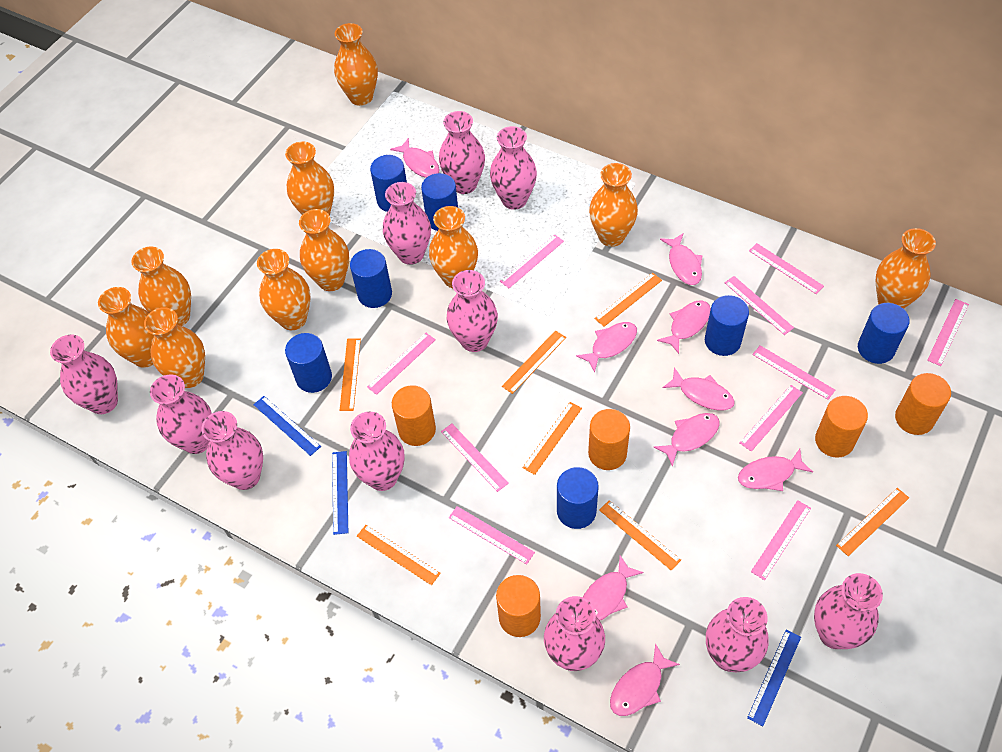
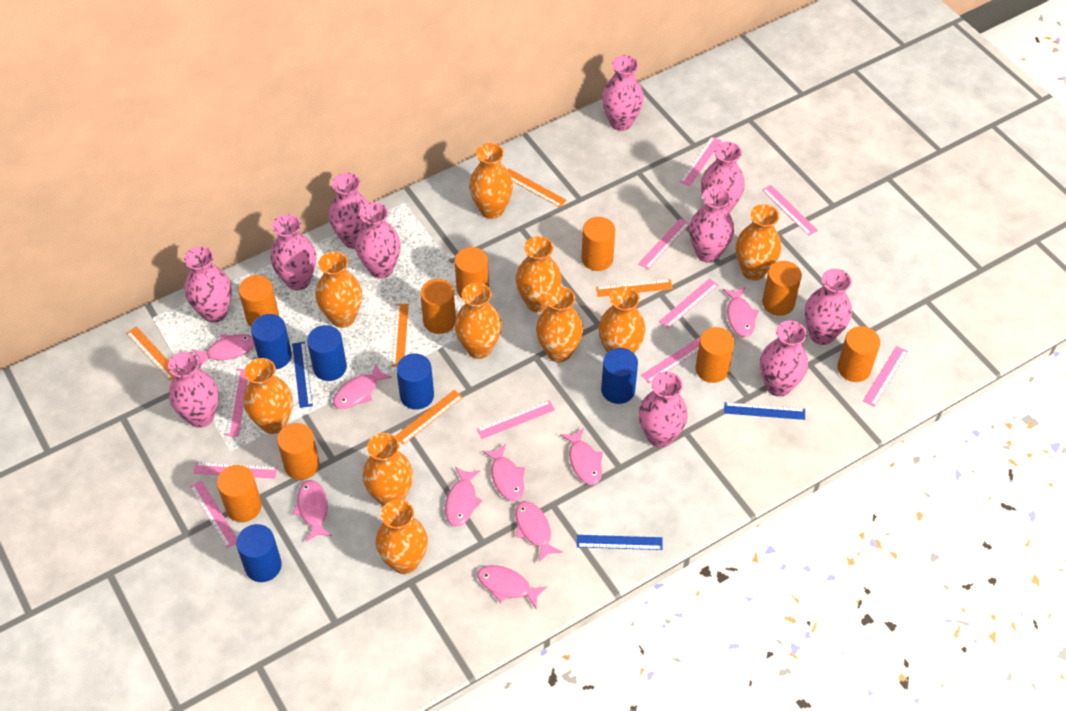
blue cylinder: [285,333,332,393] [350,249,392,308] [370,155,407,212] [421,173,458,231] [557,467,599,529] [705,295,749,356] [858,303,910,364] = 7 -> [236,524,282,582] [251,314,292,369] [307,325,347,381] [396,353,434,410] [601,348,638,404] = 5
orange cylinder: [392,385,436,446] [496,575,541,637] [588,409,630,470] [815,396,868,458] [895,373,951,435] = 5 -> [217,465,262,522] [239,275,279,327] [277,423,320,480] [420,279,456,334] [455,247,489,298] [582,217,615,271] [695,327,734,383] [762,261,802,316] [837,326,880,382] = 9
orange ruler: [340,338,361,411] [357,525,441,585] [502,330,566,394] [523,402,582,475] [595,273,662,327] [599,500,681,571] [836,488,909,556] = 7 -> [126,326,174,381] [391,304,409,367] [395,390,463,445] [508,169,567,207] [596,279,673,297] = 5

